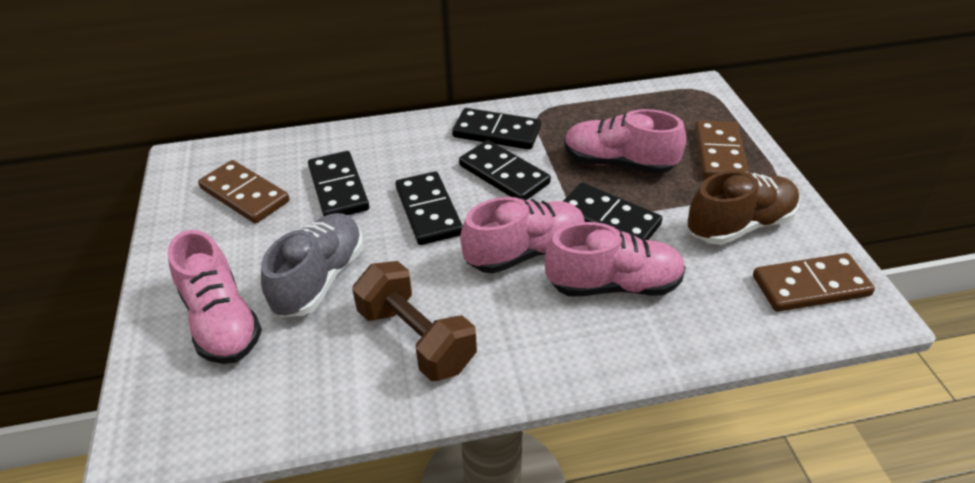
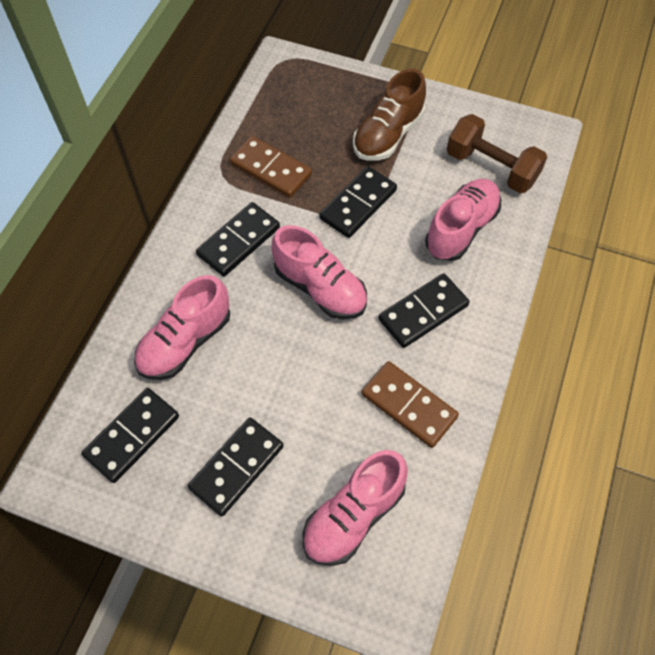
brown domino: [198,160,290,223] [695,120,749,179] [753,253,875,312] = 3 -> [230,136,312,198] [361,361,459,448] = 2
grey shoe: [261,213,363,317] = 1 -> none = 0

